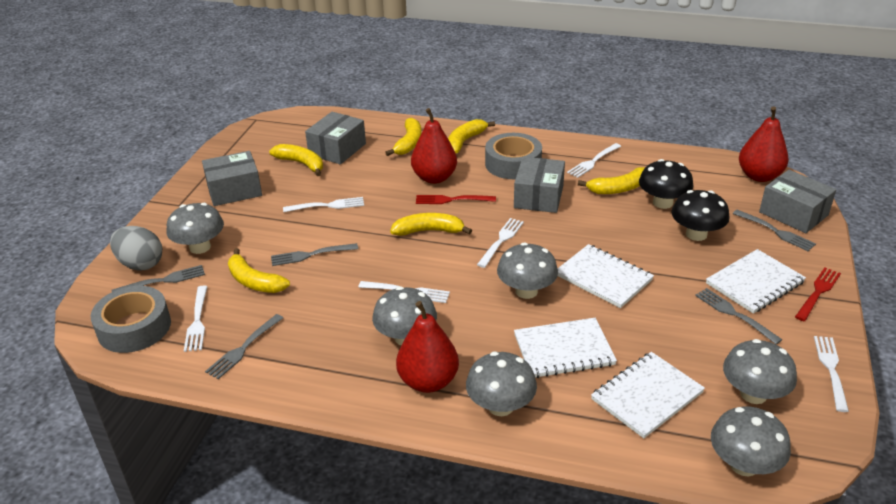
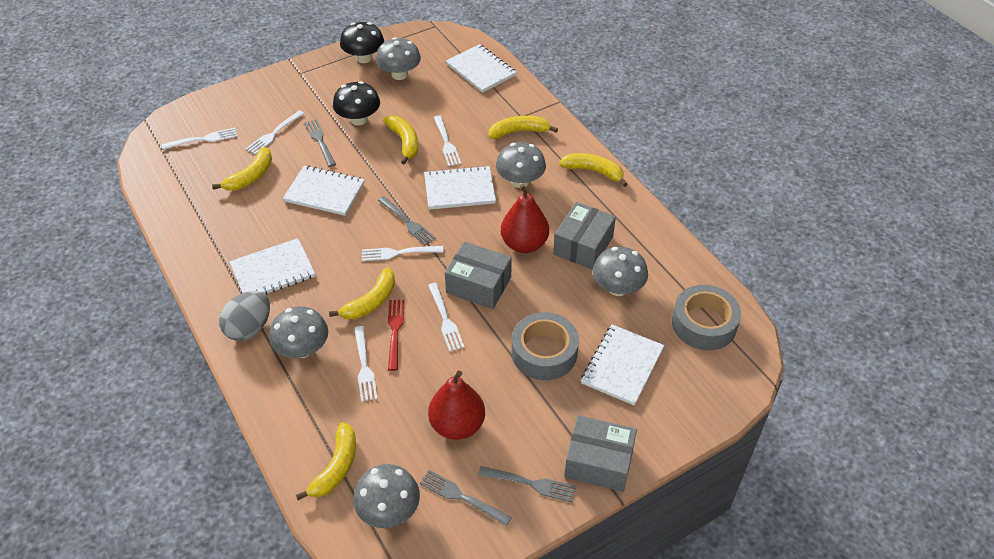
grey box: [202,151,262,206] [305,112,366,164] [514,157,565,213] [759,170,836,233] = 4 -> [445,241,512,309] [553,202,616,270] [564,415,637,492] = 3
grey fork: [111,265,205,292] [205,314,283,379] [271,243,358,266] [695,288,782,344] [733,210,816,251] = 5 -> [304,119,336,167] [378,196,436,245] [420,470,512,526] [478,466,576,502] = 4
grey mushroom: [166,203,224,254] [372,287,437,345] [466,352,537,416] [497,242,558,299] [711,406,791,476] [723,339,797,404] = 6 -> [269,306,328,358] [353,464,420,528] [376,37,421,80] [496,142,546,188] [593,247,648,296] = 5
red fork: [416,195,496,204] [795,267,841,321] = 2 -> [388,300,405,371] = 1
red pear: [396,301,459,393] [411,108,457,184] [739,106,789,182] = 3 -> [428,370,485,440] [501,184,549,253] = 2
white notebook: [514,318,617,378] [558,244,654,308] [591,352,705,438] [706,249,806,314] = 4 -> [230,238,315,295] [283,165,365,216] [424,165,496,210] [446,44,517,93] [581,325,664,406] = 5

